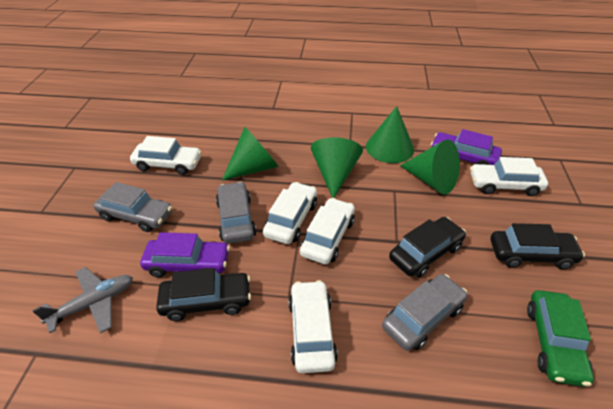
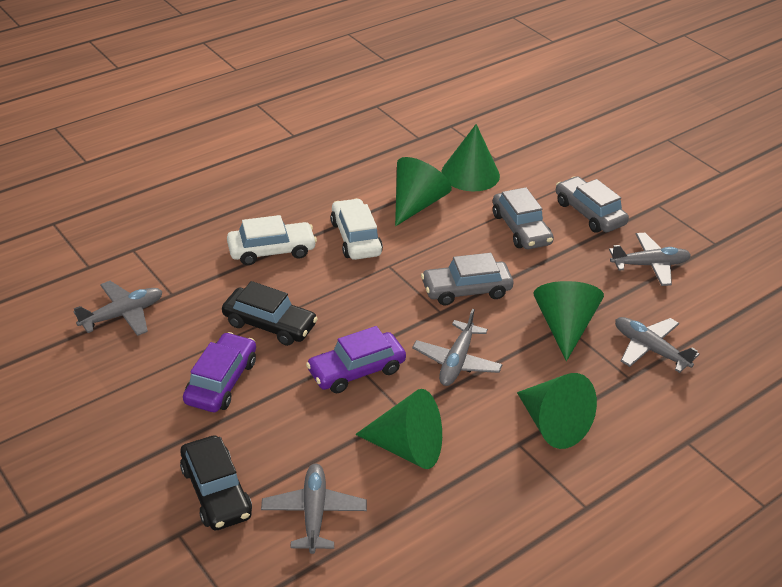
black car: [156,268,251,321] [389,217,466,277] [491,223,585,269] = 3 -> [180,435,252,530] [222,281,318,346] = 2
green car: [527,290,594,387] = 1 -> none = 0
green cone: [222,127,279,181] [311,137,363,198] [366,106,414,163] [400,139,460,195] = 4 -> [355,389,442,469] [395,157,452,226] [441,124,500,192] [517,373,597,449] [533,281,604,361] = 5
grey plane: [32,267,133,333] = 1 -> [73,281,163,336] [261,463,367,554] [412,309,502,386] [609,233,691,286] [615,317,699,373] = 5
white car: [130,136,202,175] [263,182,317,244] [288,280,338,373] [300,198,355,264] [470,157,548,196] = 5 -> [227,215,317,265] [331,198,383,260] = 2

